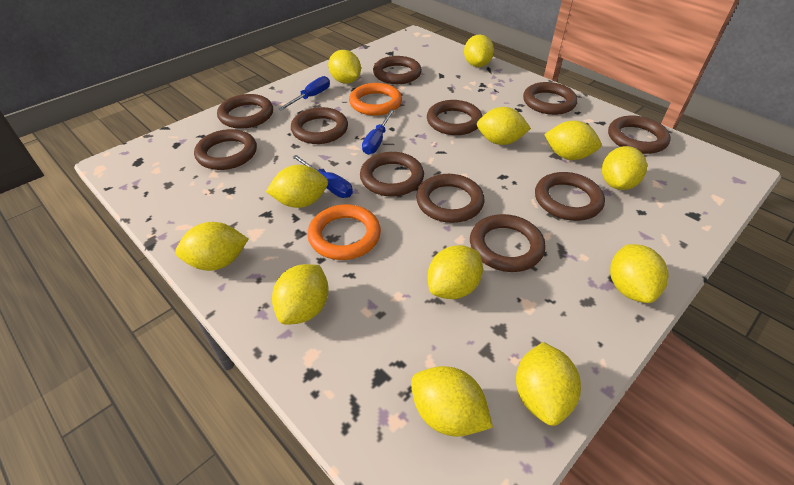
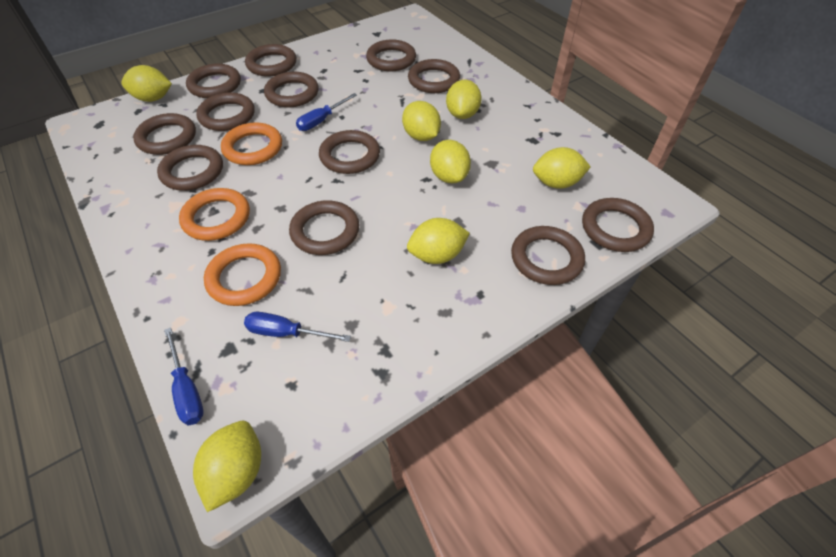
brown ring: [194,129,257,170] [217,94,273,129] [291,107,348,144] [360,152,424,197] [373,56,422,84] [416,174,484,223] [427,100,482,135] [470,214,546,272] [523,82,578,115] [535,172,605,221] [608,115,671,154] = 11 -> [133,113,196,155] [157,145,223,191] [186,64,241,98] [196,92,255,131] [245,44,296,77] [264,72,319,107] [289,200,359,255] [319,130,380,174] [366,39,416,71] [408,59,460,93] [511,226,585,285] [582,198,654,252] = 12
orange ring: [307,204,381,260] [349,83,402,116] = 2 -> [179,188,250,241] [204,243,281,306] [221,122,282,165] = 3
yellow lemon: [175,222,248,271] [266,165,328,208] [272,264,329,325] [328,50,361,84] [411,366,493,437] [428,245,483,299] [464,34,494,67] [477,107,531,145] [516,342,581,426] [544,121,601,160] [602,146,647,190] [610,244,668,303] = 12 -> [121,65,172,102] [193,421,261,512] [402,101,441,141] [407,218,470,264] [430,140,471,184] [446,80,482,119] [533,147,591,189] = 7

